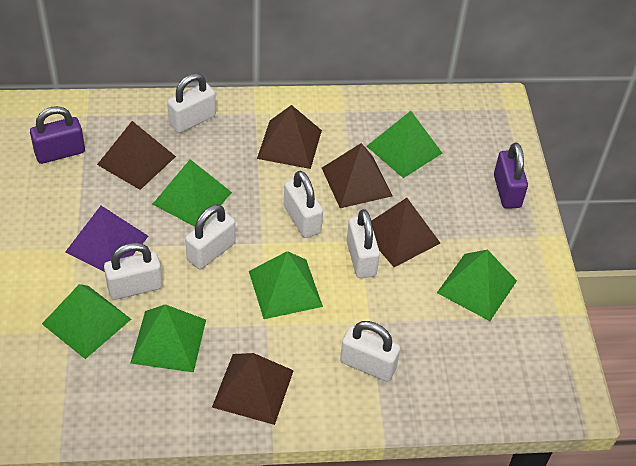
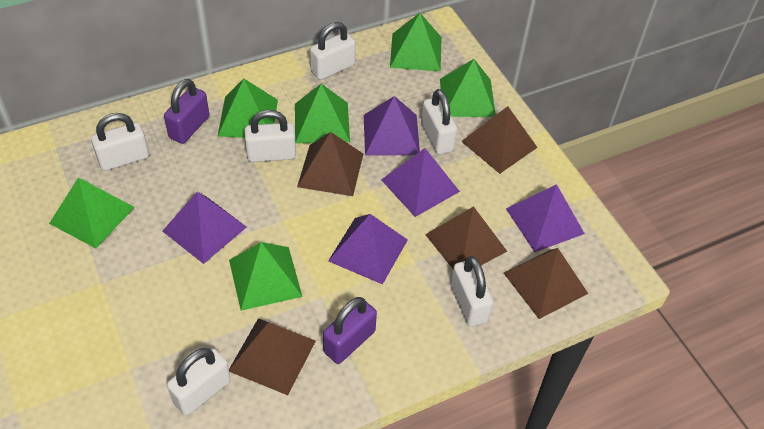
purple pyramid: [65,206,148,272] = 1 -> [162,192,247,264] [328,214,408,284] [364,96,420,156] [381,148,460,217] [506,184,585,252] = 5

